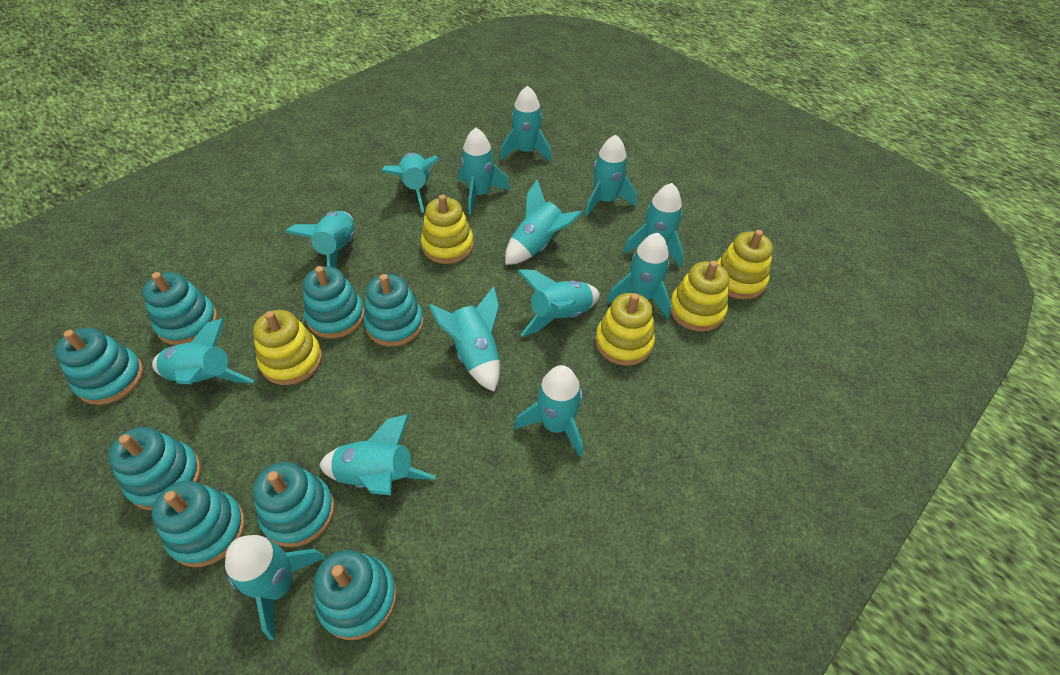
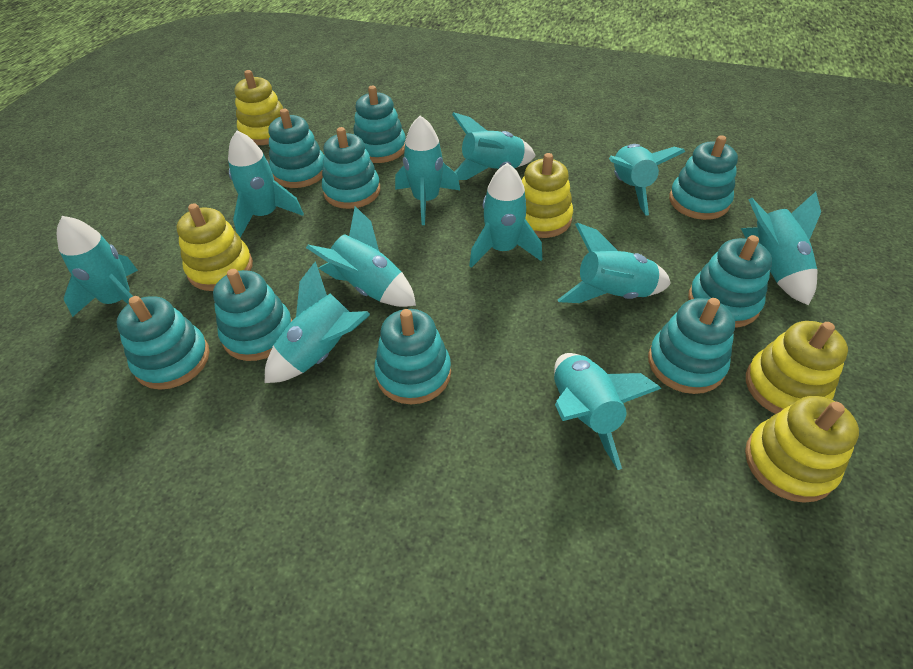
turquoise rocket: [152,318,254,384] [225,535,325,640] [285,211,355,268] [319,414,436,495] [381,153,440,212] [429,286,500,392] [458,128,510,214] [500,86,552,162] [505,179,583,265] [514,365,583,457] [518,269,600,337] [585,135,637,216] [607,233,671,319] [623,183,684,267] = 14 -> [57,216,138,317] [228,131,304,237] [265,261,370,383] [306,206,416,307] [395,115,460,225] [452,112,536,180] [469,163,542,268] [554,353,662,470] [558,223,671,303] [609,144,685,216] [741,192,821,305] = 11
turquoise stacking toy: [55,328,144,405] [108,427,201,511] [142,272,218,345] [152,481,245,567] [253,462,335,547] [303,266,365,339] [314,550,397,640] [364,274,424,347] = 8 -> [116,296,209,390] [213,269,293,361] [268,108,324,188] [322,127,380,209] [353,86,406,163] [374,309,451,405] [648,298,735,394] [669,135,738,220] [688,235,772,328] = 9

